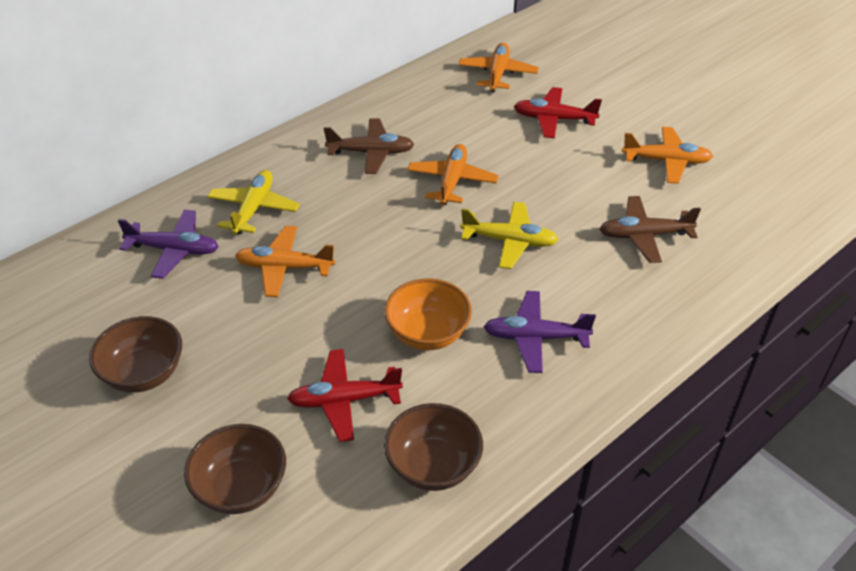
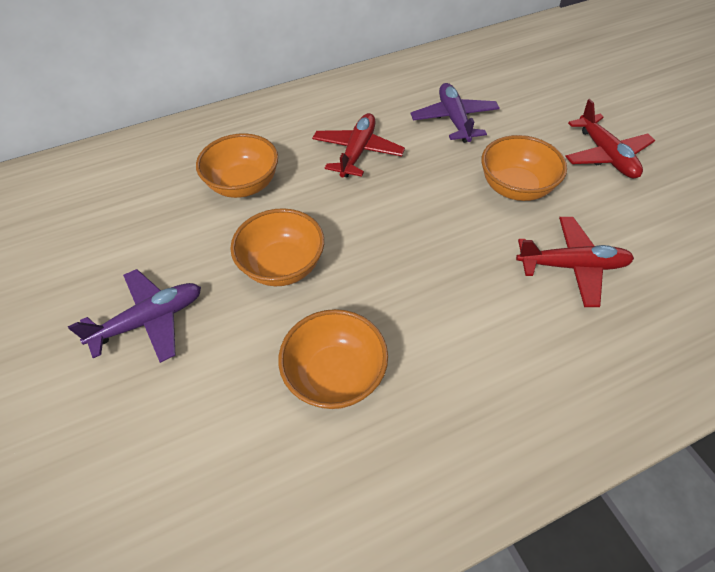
brown bowl: [89,316,182,393] [184,424,286,514] [384,403,483,491] = 3 -> none = 0
brown plane: [324,119,414,174] [599,196,701,263] = 2 -> none = 0
orange bowl: [384,278,472,350] = 1 -> [196,133,278,198] [230,208,324,286] [278,309,388,409] [481,135,567,201] = 4
orange plane: [235,226,335,297] [407,144,499,205] [459,43,539,92] [622,127,713,184] = 4 -> none = 0
red plane: [287,349,403,442] [514,87,602,139] = 2 -> [312,113,405,177] [516,217,634,307] [565,99,655,178] = 3
yellow plane: [207,170,300,234] [460,202,559,269] = 2 -> none = 0

